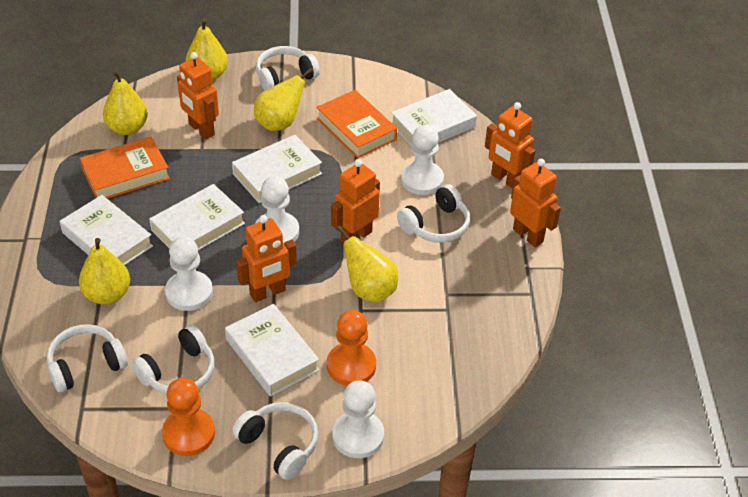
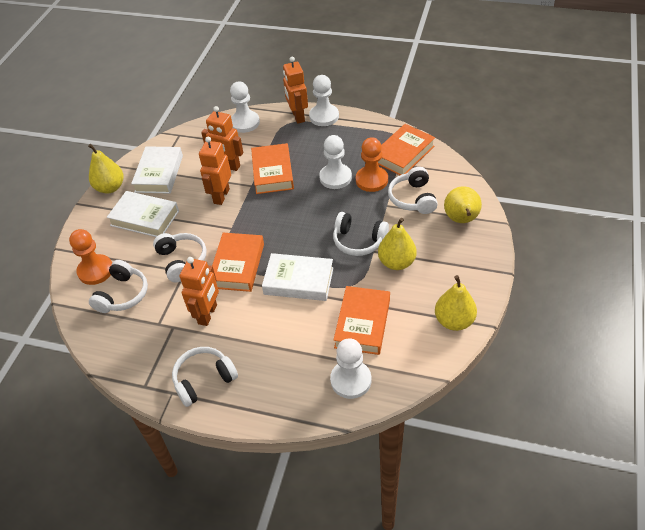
orange book: [80,137,170,199] [316,90,397,159] = 2 -> [212,233,264,292] [251,143,294,194] [334,286,390,355] [378,124,435,175] = 4
orange robot: [177,52,219,139] [236,215,297,302] [331,159,380,244] [485,102,535,188] [510,159,561,247] = 5 -> [179,257,219,326] [199,137,231,205] [201,106,243,171] [283,57,308,124] = 4
white book: [60,195,153,265] [149,184,245,250] [225,304,319,397] [232,135,322,203] [391,89,477,145] = 5 -> [107,191,179,237] [131,146,183,194] [262,253,334,301] = 3
yellow pear: [79,238,130,304] [103,70,148,135] [186,18,228,80] [254,67,313,131] [336,226,398,302] = 5 -> [88,144,124,194] [378,218,417,270] [435,275,477,331] [444,186,482,223] = 4

